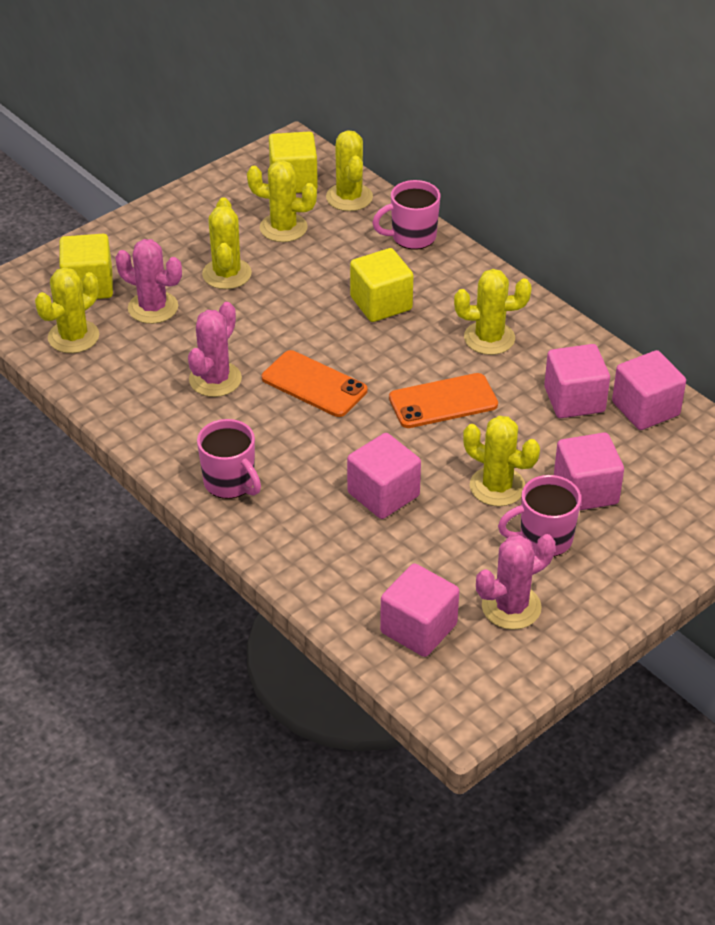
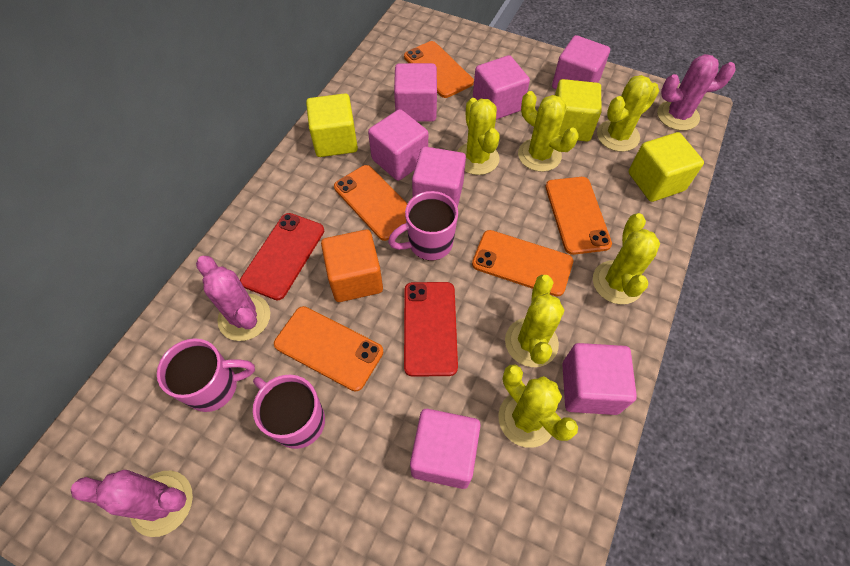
orange cube: none = 0 -> [321,229,383,302] = 1
orange phone: [262,350,368,417] [389,373,498,428] = 2 -> [274,306,383,391] [334,165,408,241] [404,41,474,98] [472,230,573,297] [545,177,612,255] = 5
pink cube: [347,433,421,519] [380,563,459,657] [544,344,610,418] [554,433,624,511] [612,350,686,430] = 5 -> [368,109,428,181] [394,63,437,122] [410,409,481,489] [412,147,466,208] [473,55,530,120] [552,35,610,89] [562,343,637,415] = 7
red phone: none = 0 -> [240,213,324,300] [404,282,458,377] = 2

